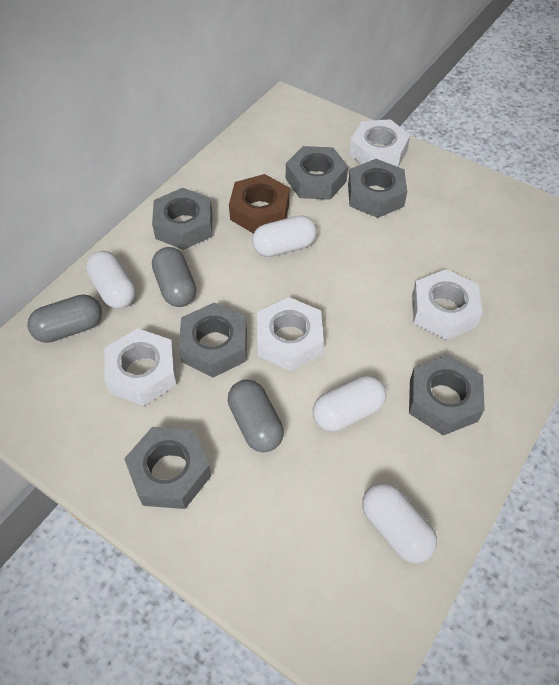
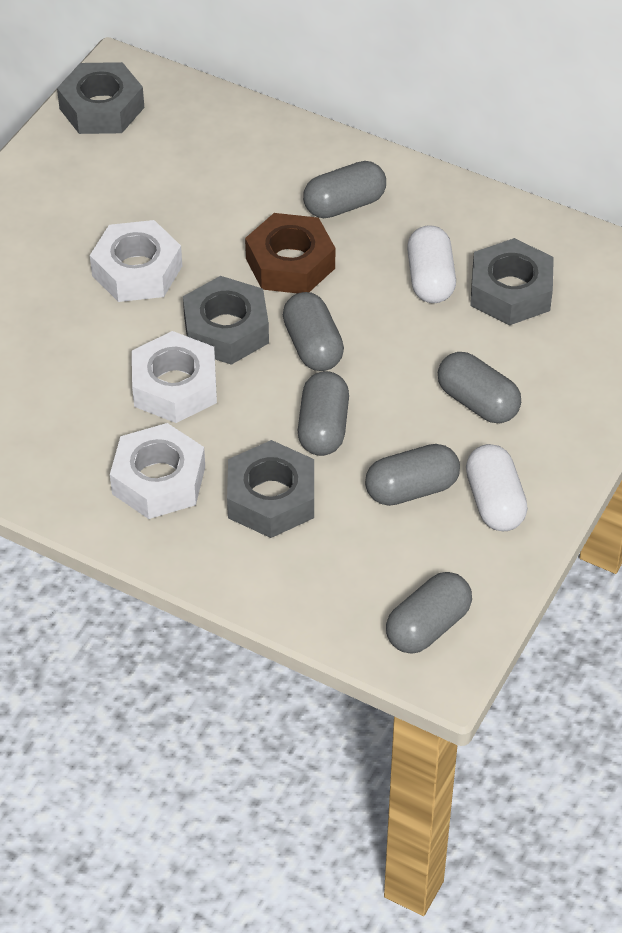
grey capsule: [27,294,102,343] [152,247,196,307] [228,379,284,452] = 3 -> [283,292,344,371] [298,371,349,456] [303,161,386,218] [365,444,460,506] [386,572,472,653] [438,352,521,423] = 6
grey nut: [124,427,212,509] [152,188,212,250] [178,302,247,378] [286,146,348,200] [348,159,407,218] [409,355,485,436] = 6 -> [57,62,144,134] [183,276,269,365] [227,440,314,538] [470,238,554,325] = 4
white capsule: [86,251,136,309] [252,215,317,257] [313,375,386,431] [362,482,437,563] = 4 -> [407,225,456,303] [466,444,528,531] = 2
white nut: [104,328,177,406] [257,297,324,371] [349,119,410,167] [412,269,482,340] = 4 -> [90,220,182,302] [110,423,205,519] [132,331,217,423] = 3

